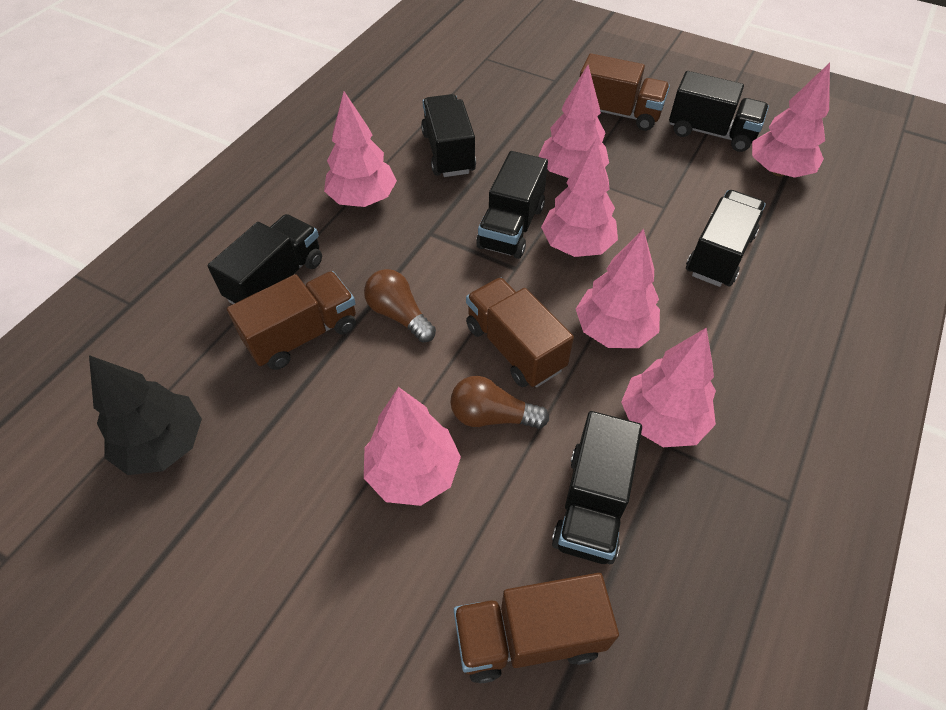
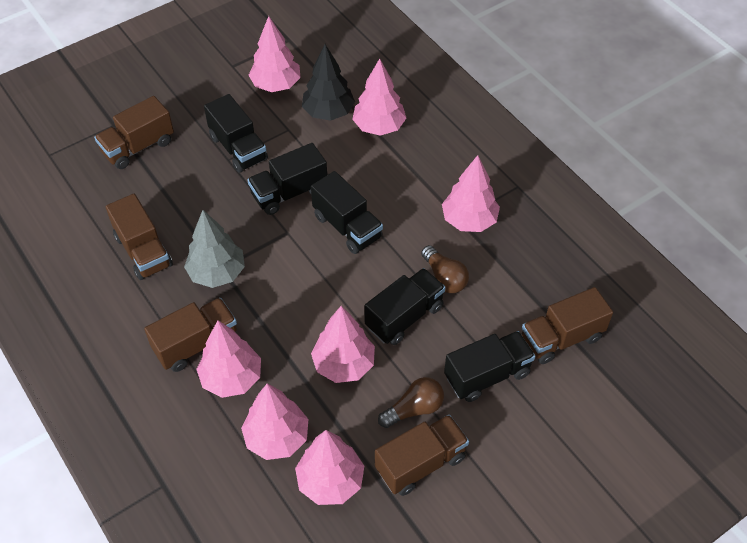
black truck: [208,214,322,304] [421,94,476,177] [476,151,548,259] [552,411,642,564] [669,71,769,152] [686,190,766,287] = 6 -> [204,94,268,173] [247,143,327,215] [311,171,383,254] [364,268,446,345] [444,331,535,402] = 5
brown truck: [227,271,356,370] [454,573,619,683] [466,277,574,387] [580,53,670,131] = 4 -> [94,96,174,169] [106,194,173,280] [144,298,237,372] [375,415,469,496] [522,287,613,364] = 5
grey tree: none = 0 -> [184,210,245,288] = 1

